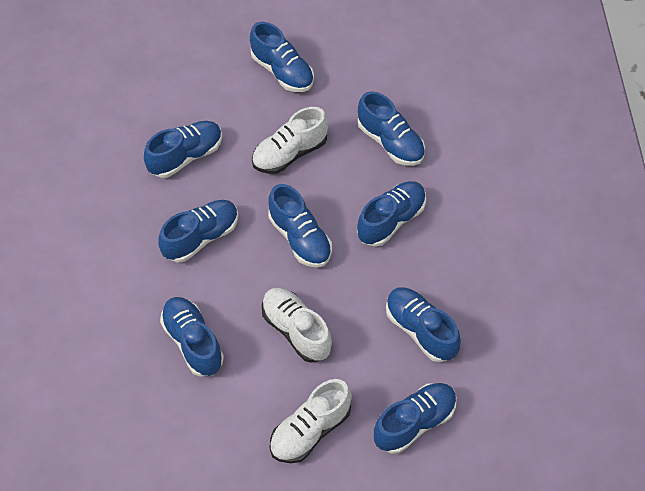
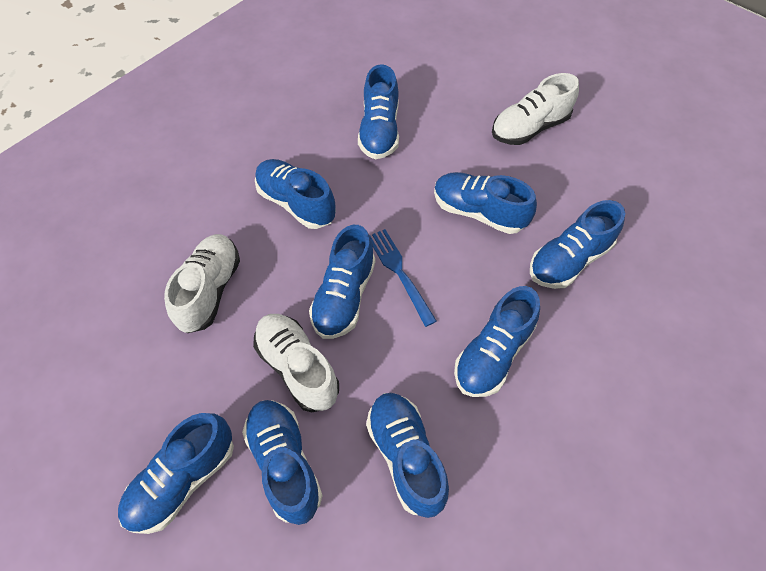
blue fork: none = 0 -> [369,229,437,327] = 1

